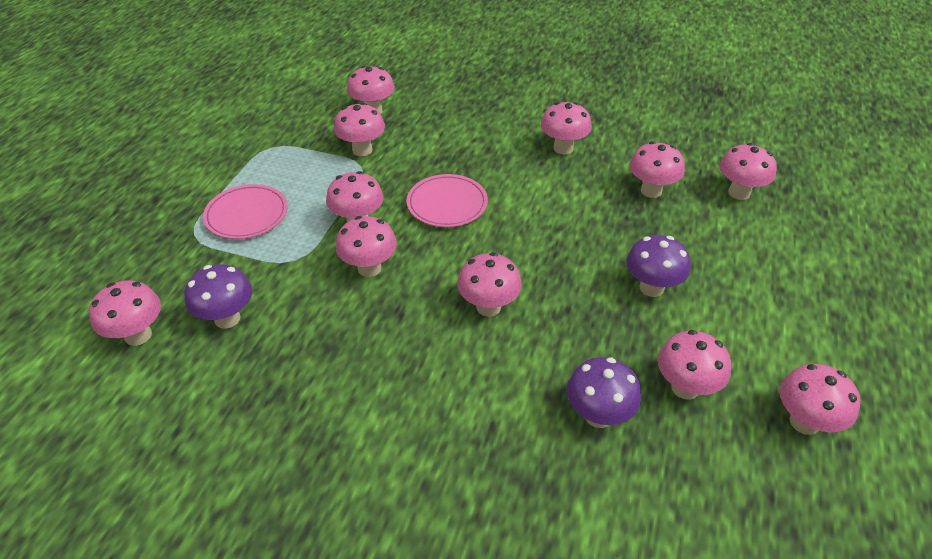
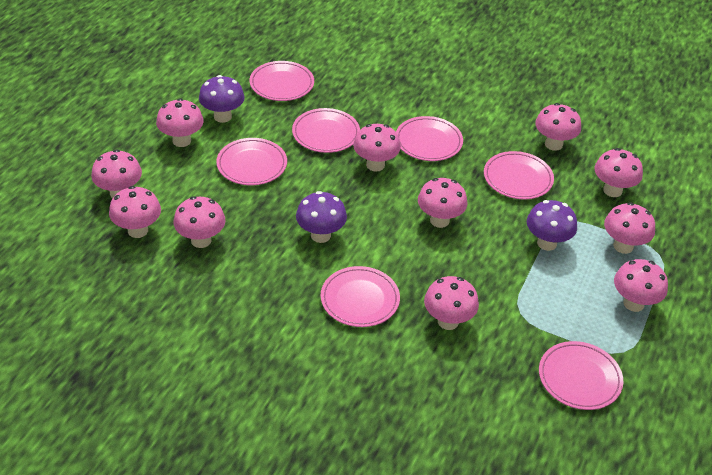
pink plate: [203,184,288,239] [407,174,488,227] = 2 -> [216,138,287,185] [250,61,314,101] [292,108,360,153] [321,266,400,327] [396,116,463,161] [484,151,554,199] [539,341,623,410] = 7

